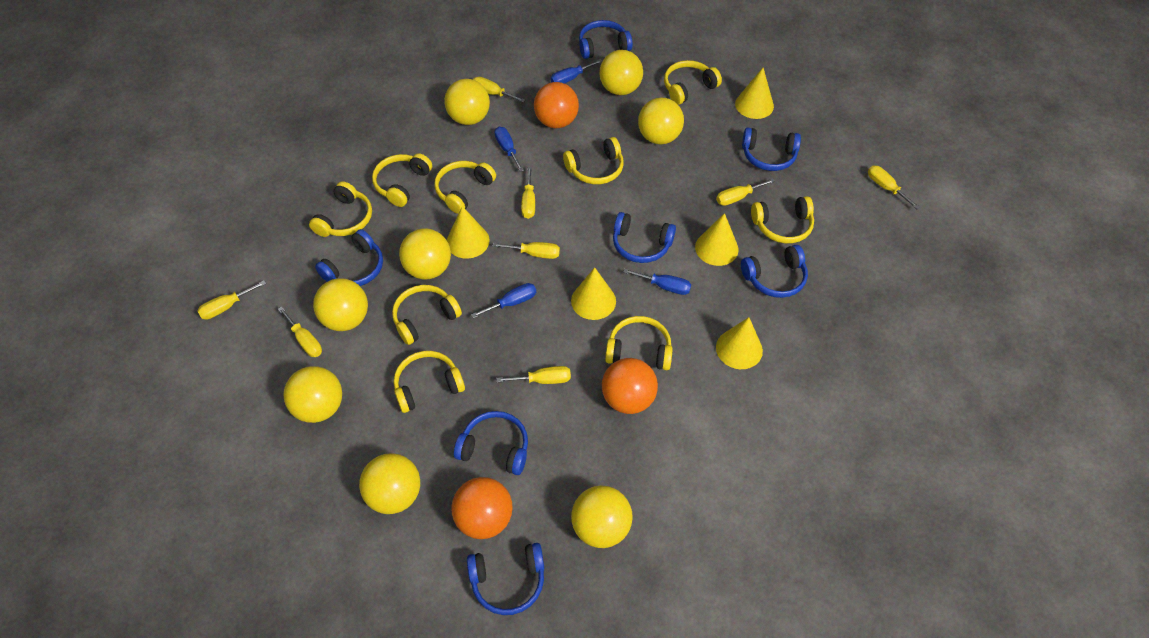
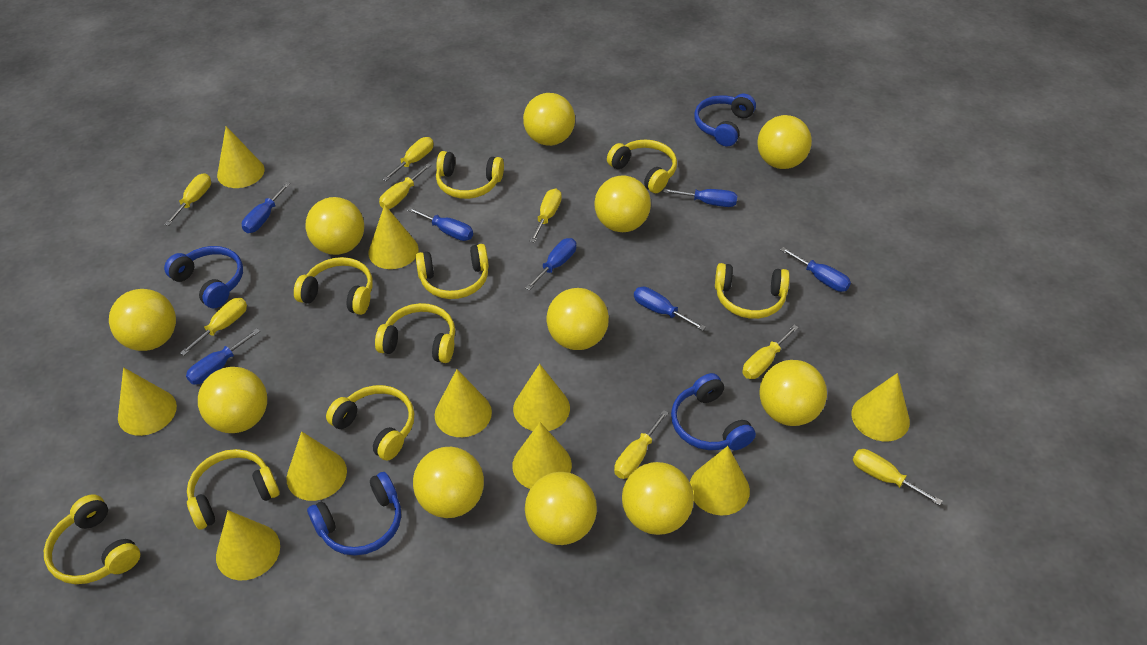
blue headphones: [315,229,383,286] [454,411,528,475] [467,543,544,615] [579,20,633,59] [613,212,676,263] [741,245,808,298] [742,128,801,171] = 7 -> [164,246,243,308] [307,472,401,556] [671,373,756,450] [694,94,756,146] = 4
blue screwdriver: [471,283,536,318] [495,127,524,172] [551,59,602,84] [623,269,691,295] = 4 -> [186,328,260,385] [242,182,290,233] [407,207,473,241] [525,238,576,290] [634,287,706,331] [663,189,737,207] [780,247,851,292] = 7
orange ball: [451,477,513,539] [534,82,579,128] [602,358,658,414] = 3 -> none = 0
yellow ball: [283,366,342,423] [313,278,368,331] [359,453,420,514] [399,228,451,280] [444,79,490,125] [571,486,633,548] [599,50,643,95] [638,98,684,144] = 8 -> [109,289,176,351] [198,367,267,433] [306,197,364,255] [413,447,484,518] [523,93,575,146] [525,472,597,545] [546,288,609,350] [594,175,651,232] [622,462,694,535] [757,115,812,169] [759,360,827,426] = 11
yellow cone: [447,206,490,259] [571,267,616,320] [695,213,738,266] [716,317,763,369] [735,68,774,119] = 5 -> [118,367,177,436] [216,510,280,580] [217,126,265,188] [287,431,347,501] [368,205,419,269] [435,369,492,437] [512,422,572,489] [513,364,570,431] [690,446,750,515] [851,373,910,441] = 10

